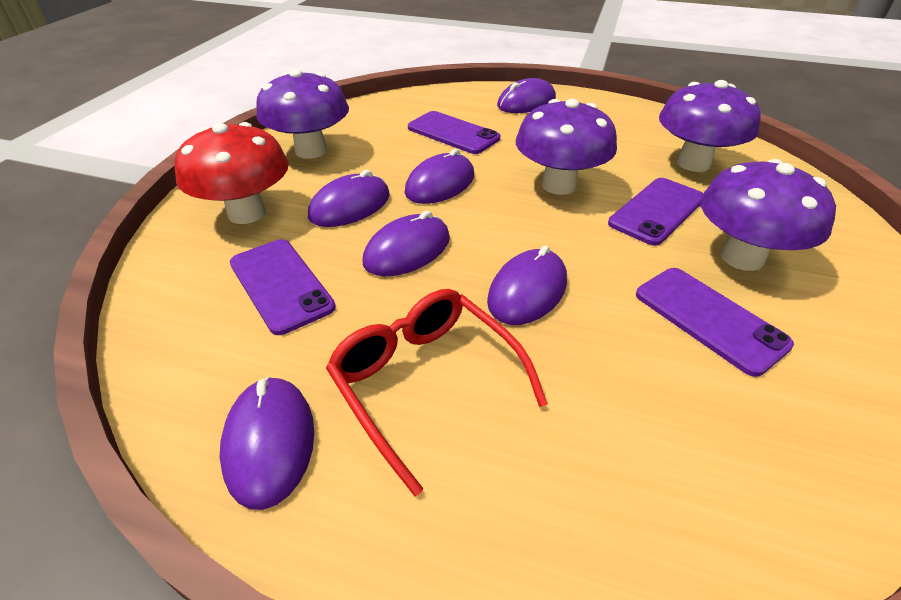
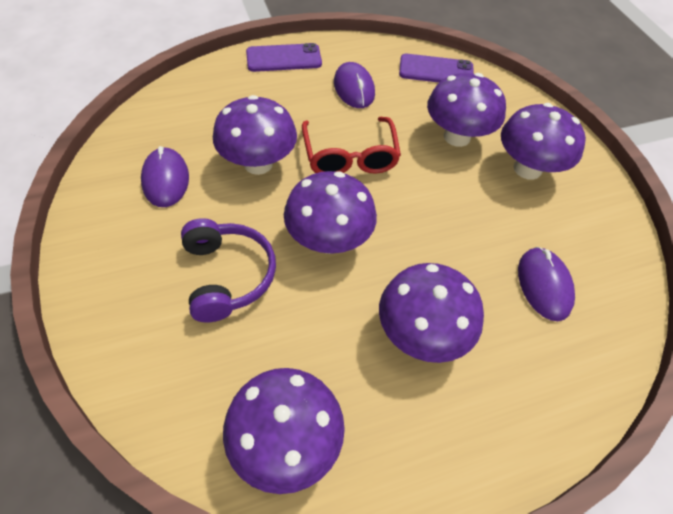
purple headphones: none = 0 -> [181,218,276,322] = 1
purple mouse: [220,376,314,510] [308,170,390,227] [362,211,450,276] [404,149,474,204] [487,245,567,325] [497,78,556,113] = 6 -> [141,146,189,207] [334,62,375,108] [518,247,575,321] = 3
purple mushroom: [256,69,349,159] [516,99,617,195] [659,80,761,172] [701,159,836,271] = 4 -> [213,95,297,175] [223,368,345,494] [284,171,377,254] [379,263,484,363] [427,73,506,147] [501,103,586,180] = 6
purple phone: [230,239,336,335] [408,111,500,154] [608,178,703,246] [636,268,794,377] = 4 -> [246,43,322,72] [399,54,474,83] = 2
red mushroom: [175,122,289,224] = 1 -> none = 0

